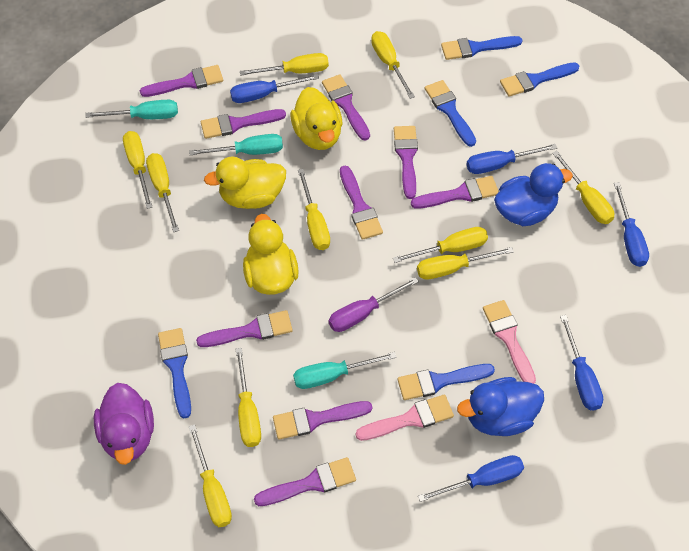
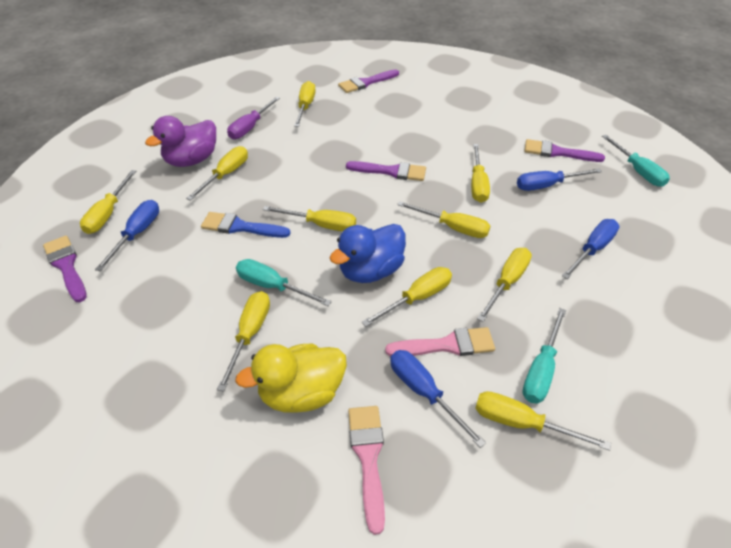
blue brush: [158,328,191,418] [397,364,495,400] [425,80,476,147] [441,36,523,60] [500,62,579,97] = 5 -> [201,212,290,238] = 1
blue duck: [457,377,544,436] [494,163,573,226] = 2 -> [330,224,406,283] = 1
blue screwdriver: [230,74,319,103] [418,455,524,502] [466,144,557,174] [560,315,603,410] [614,182,649,267] = 5 -> [95,200,159,272] [390,350,486,448] [517,169,602,191] [562,219,620,279] = 4
purple brush: [140,65,223,97] [196,310,293,347] [201,109,286,139] [254,457,356,506] [273,401,372,440] [322,74,370,141] [340,166,383,240] [394,126,418,199] [411,176,499,209] = 9 -> [43,236,87,302] [338,69,399,93] [346,161,426,181] [524,139,605,162] = 4
yellow duck: [204,157,286,209] [243,214,299,295] [290,87,342,150] = 3 -> [235,344,347,413] = 1

